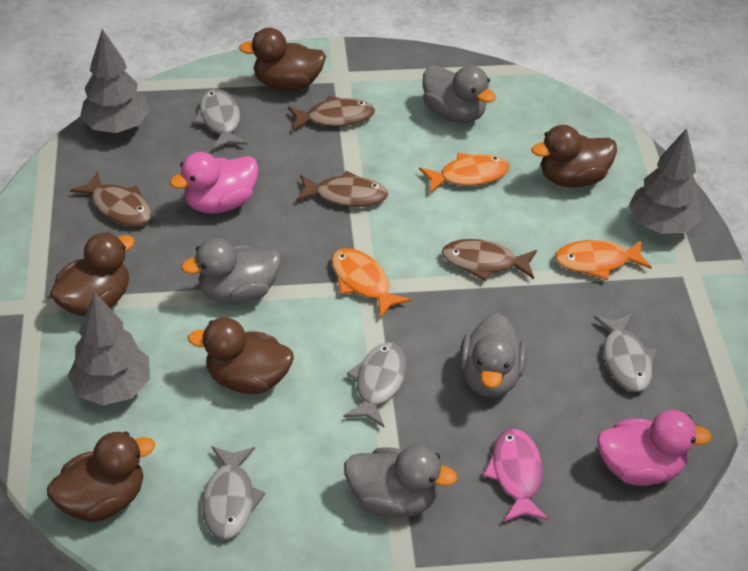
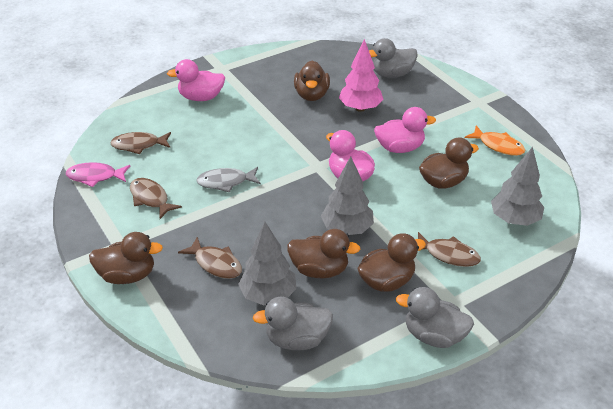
grey duck: [181,238,281,304] [344,445,457,517] [422,65,496,123] [459,313,527,397] = 4 -> [253,297,333,350] [369,38,418,78] [396,287,474,348] = 3
grey fish: [193,89,247,150] [203,446,265,539] [344,343,407,427] [594,313,657,392] = 4 -> [196,167,261,192] = 1
orange fish: [331,248,411,318] [419,153,509,193] [555,240,652,280] = 3 -> [465,125,525,156] = 1
pink duck: [170,152,259,214] [597,410,712,486] = 2 -> [167,59,225,101] [326,130,375,181] [374,107,436,153] = 3
pink tree: none = 0 -> [339,39,384,112] = 1

